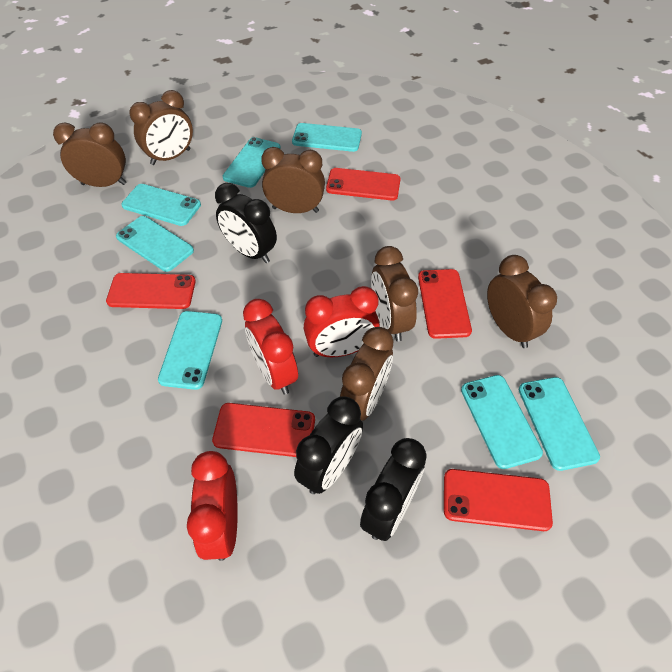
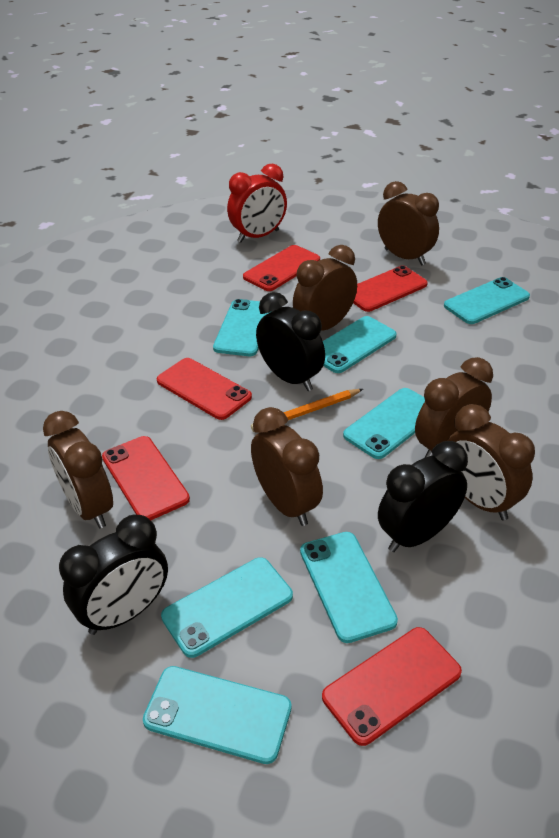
orange pencil: none = 0 -> [251,389,363,432] = 1
red clock: [187,451,238,561] [243,299,298,395] [304,286,380,357] = 3 -> [227,164,287,242] = 1

